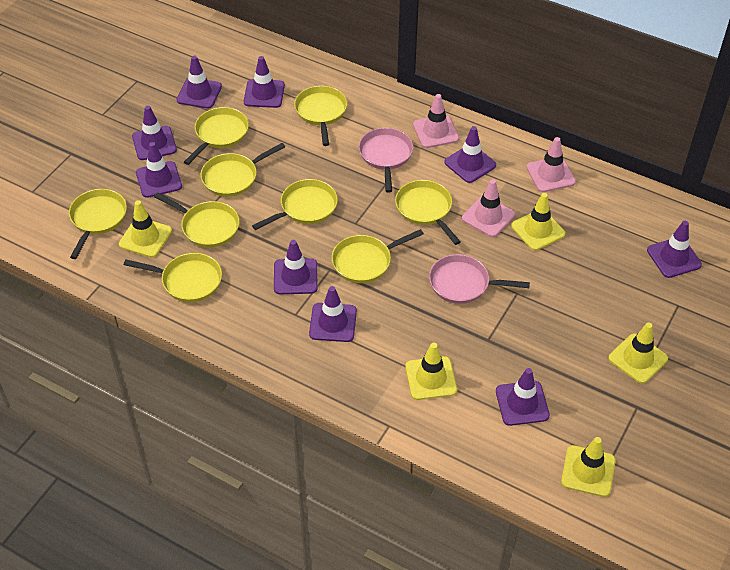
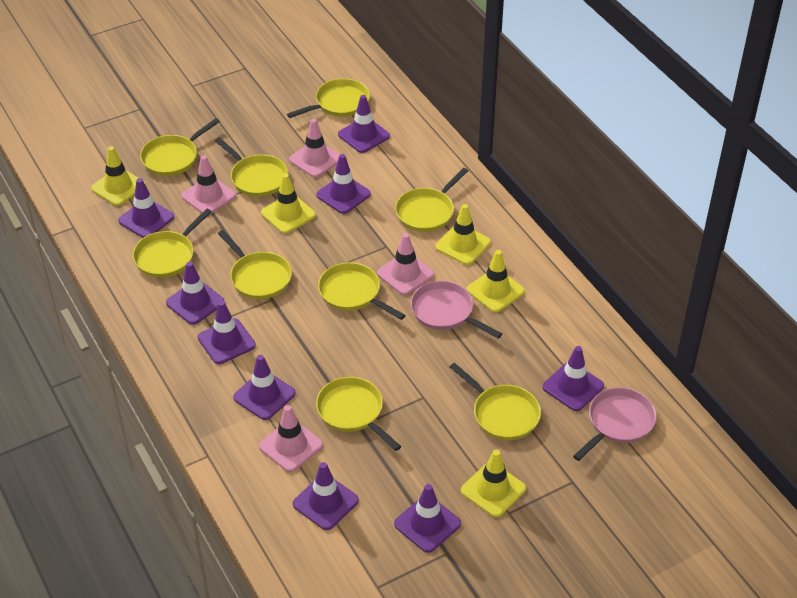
pink traffic cone: [413,94,459,148] [462,179,515,237] [526,137,576,192] = 3 -> [181,155,236,215] [259,405,323,472] [289,119,340,177] [377,233,434,295] = 4

